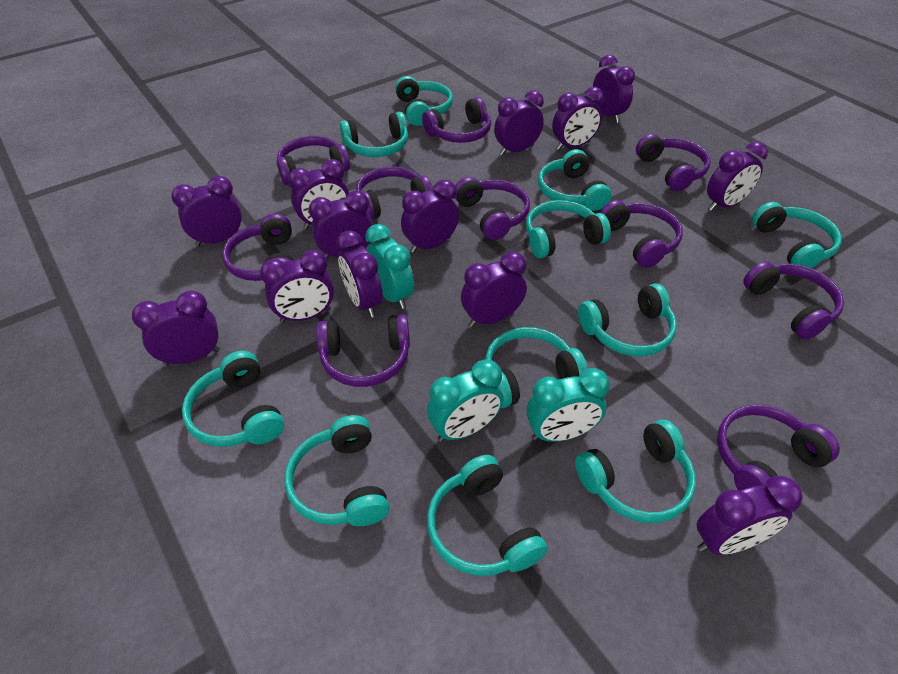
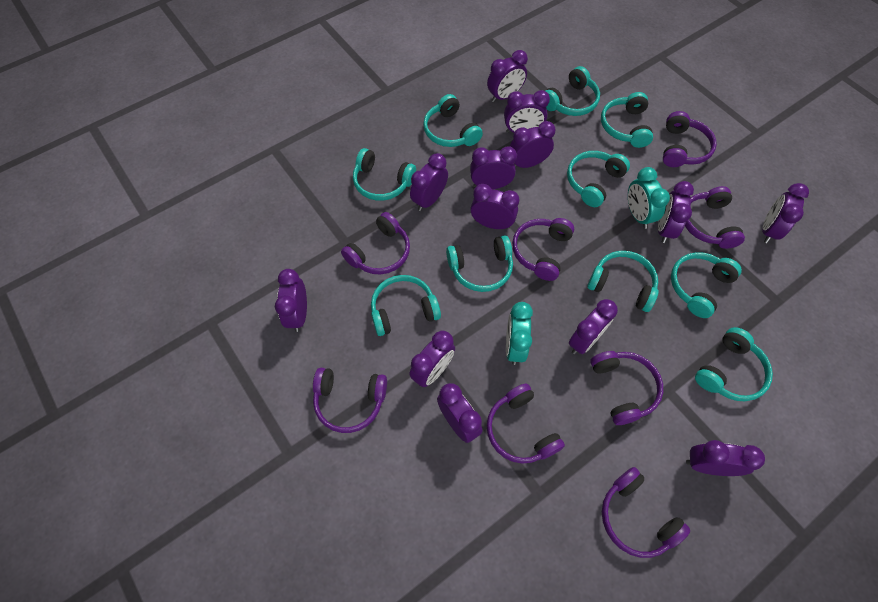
purple headphones: [222,213,294,281] [277,136,350,185] [316,314,410,387] [356,166,433,220] [422,97,491,143] [455,177,530,240] [600,200,683,268] [636,134,711,191] [717,405,840,491] [743,261,844,340] = 10 -> [313,368,387,433] [341,212,410,274] [487,383,565,464] [512,218,574,281] [590,351,663,425] [602,467,690,558] [663,111,717,167] [685,186,745,249] = 8
turquoise clock: [365,224,414,309] [427,359,504,442] [526,368,610,442] = 3 -> [506,302,533,365] [628,167,670,229] = 2
turquoise headphones: [182,351,284,447] [284,415,389,526] [340,112,408,157] [395,76,453,126] [427,455,547,576] [485,327,588,408] [526,200,611,258] [538,149,611,211] [575,420,696,523] [578,283,677,356] [752,202,842,268] = 11 -> [353,148,416,201] [371,275,441,336] [423,94,483,147] [446,235,513,292] [546,66,600,116] [567,151,630,207] [587,251,659,312] [601,92,653,148] [671,252,742,318] [695,327,773,401] = 10

